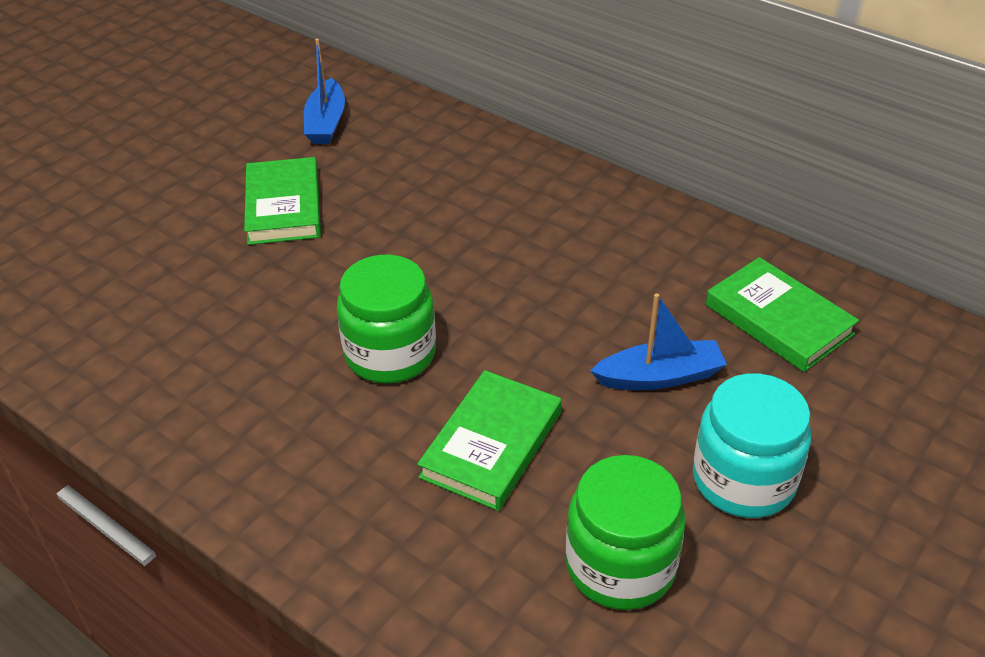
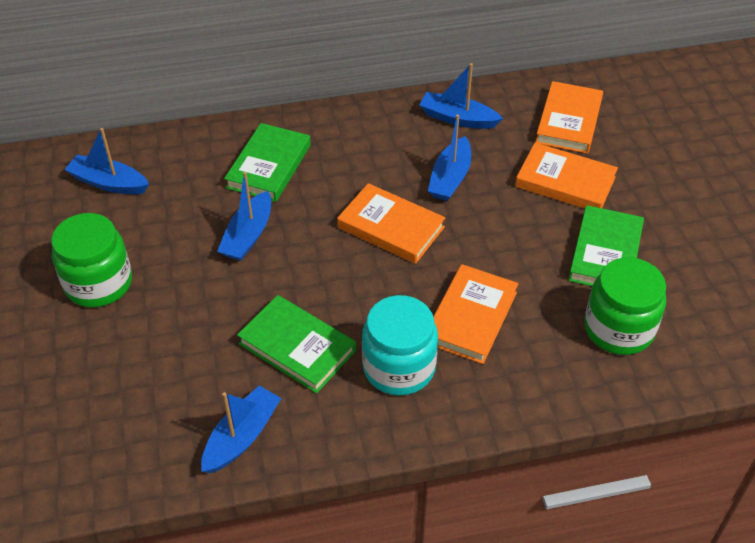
blue boat: [304,39,345,144] [590,293,727,390] = 2 -> [64,128,149,194] [201,385,281,473] [217,172,271,261] [419,63,503,129] [428,114,471,201] = 5
orange book: none = 0 -> [337,183,445,264] [433,264,518,364] [515,143,618,209] [535,81,603,154] = 4

